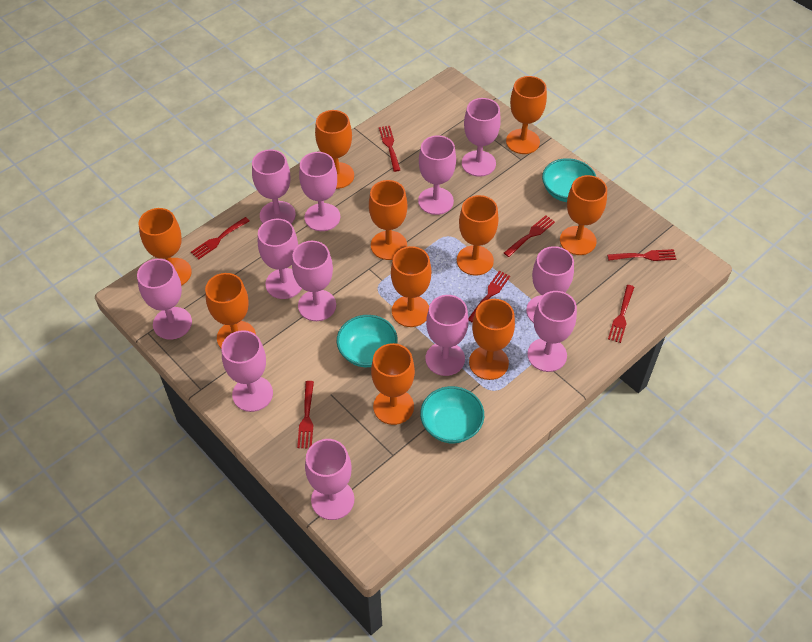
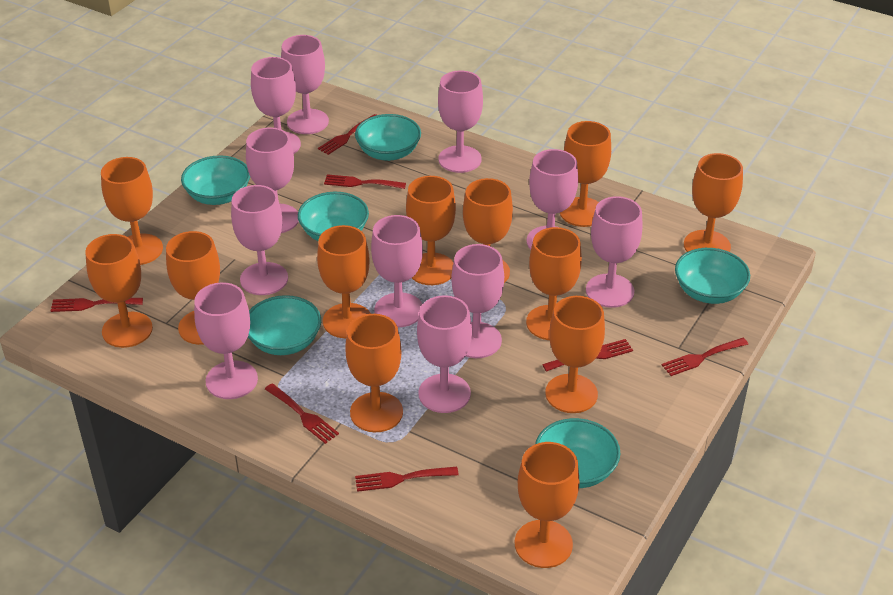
orange goblet: [139,208,192,286] [205,273,256,349] [315,110,354,189] [369,180,407,260] [371,343,415,425] [391,246,431,327] [457,195,498,275] [469,299,515,380] [506,76,547,154] [560,175,607,255] = 10 -> [85,234,153,348] [101,157,163,265] [166,231,220,345] [317,225,371,338] [345,314,403,432] [406,176,456,285] [463,178,513,283] [515,442,580,568] [526,227,582,340] [545,296,605,413] [560,121,611,227] [684,153,743,252] = 12
pink goblet: [137,259,192,340] [221,330,273,412] [252,149,296,224] [258,219,302,299] [292,241,336,321] [299,152,340,231] [305,439,354,520] [418,135,456,215] [426,295,468,376] [462,98,501,177] [526,246,574,323] [527,291,577,372] = 12 -> [194,282,258,399] [231,185,288,295] [246,127,299,233] [251,57,301,154] [281,35,329,134] [371,215,423,327] [417,295,472,413] [438,71,483,173] [451,244,504,358] [527,149,578,250] [586,196,643,308] = 11
turquoise bowl: [337,315,398,367] [420,386,484,443] [542,158,596,202] = 3 -> [181,155,250,205] [248,295,321,355] [298,192,369,241] [355,114,421,161] [535,418,621,488] [675,248,750,304] = 6

